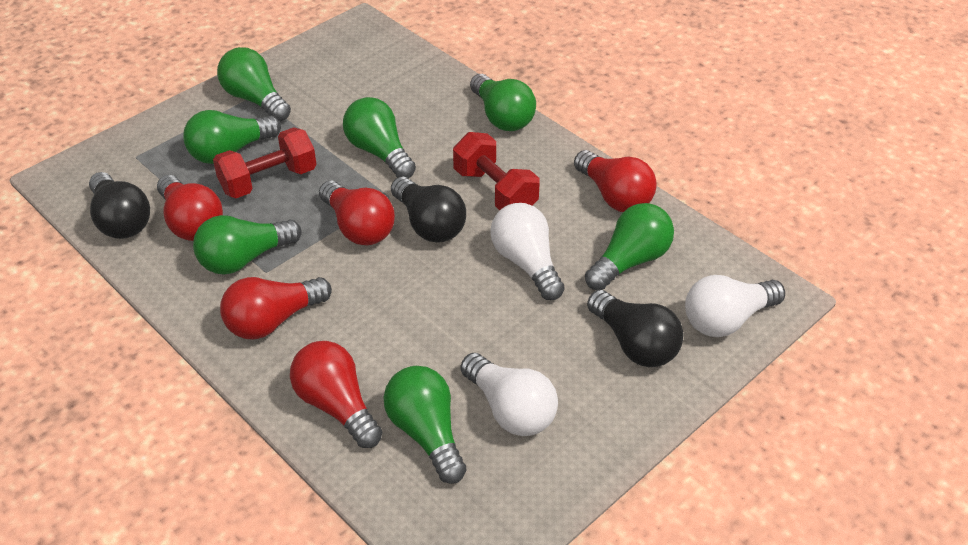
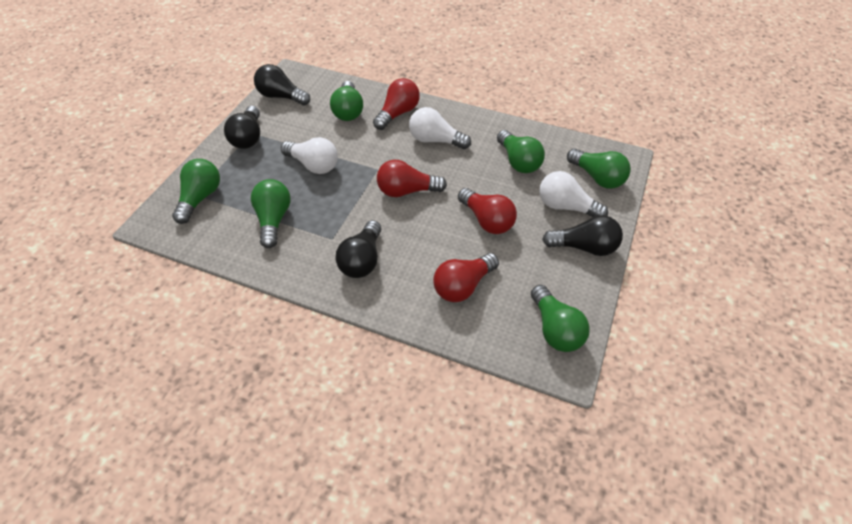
black light bulb: [89,172,150,239] [391,177,466,243] [587,290,683,367] = 3 -> [224,106,260,149] [254,64,310,105] [335,220,381,278] [542,215,623,256] = 4
green light bulb: [183,110,281,164] [193,215,302,275] [217,47,291,122] [343,97,416,178] [383,366,467,484] [470,74,536,131] [585,203,674,290] = 7 -> [172,159,220,224] [251,179,291,248] [330,81,363,121] [497,130,545,173] [531,285,590,352] [567,149,631,189] = 6
red dumbbell: [213,127,317,198] [453,132,540,210] = 2 -> none = 0
red light bulb: [157,175,223,241] [220,277,332,340] [290,341,382,448] [319,180,395,245] [574,150,657,212] = 5 -> [373,78,420,130] [377,160,447,197] [433,253,499,302] [458,188,517,234] = 4

